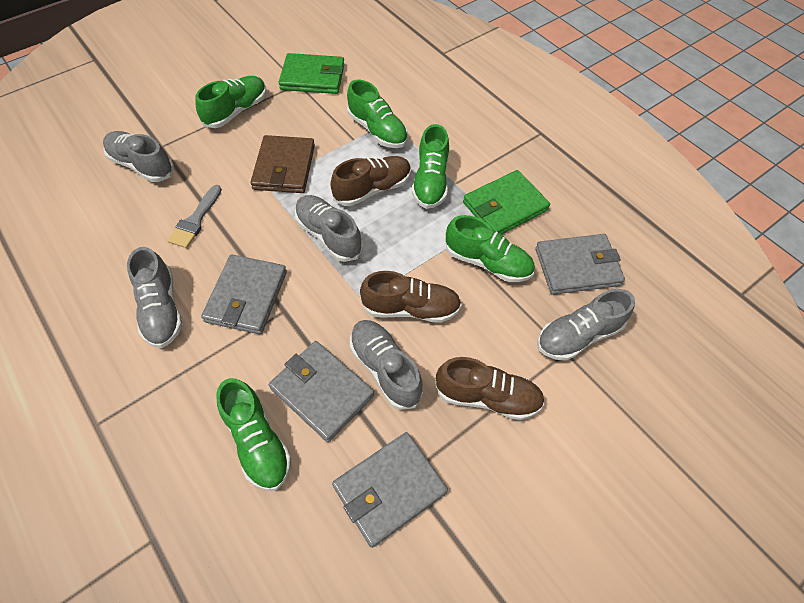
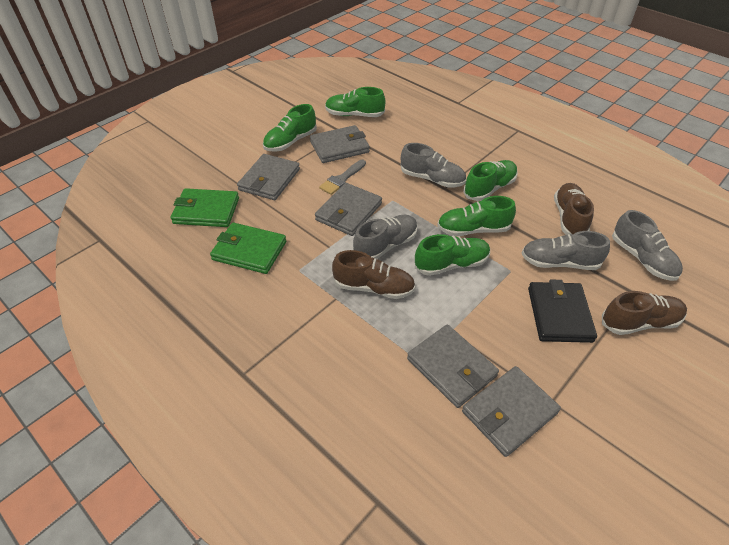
black wallet: none = 0 -> [528,280,597,343] = 1
brown wallet: [250,135,315,193] = 1 -> none = 0
grey shoe: [103,131,174,182] [127,247,183,348] [295,195,363,262] [350,320,423,410] [537,289,635,361] = 5 -> [353,215,418,259] [401,143,466,187] [521,231,610,270] [612,210,683,281] = 4
grey wallet: [201,255,287,334] [269,341,374,442] [332,432,448,548] [535,234,625,295] = 4 -> [237,154,300,200] [310,125,370,163] [315,183,382,236] [407,324,499,408] [462,366,561,457] = 5

